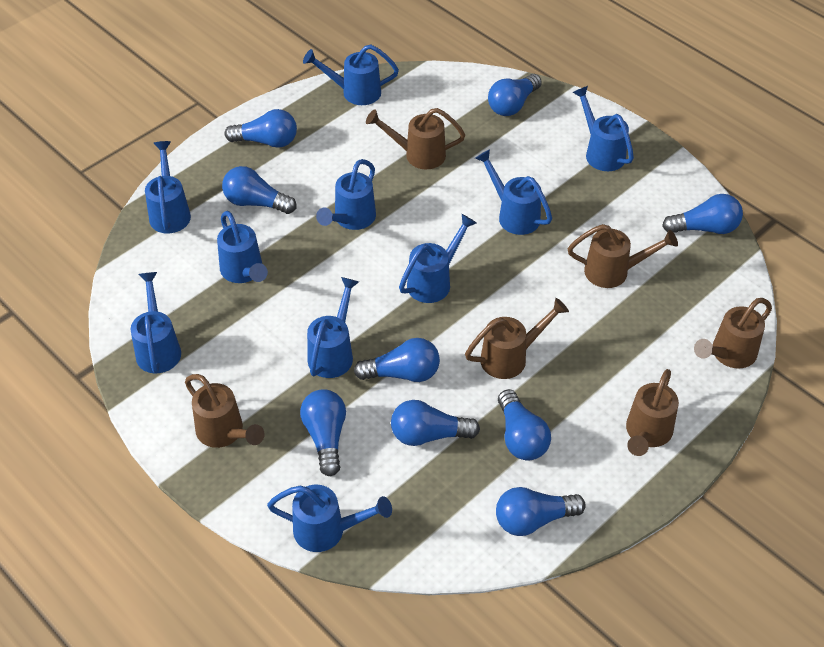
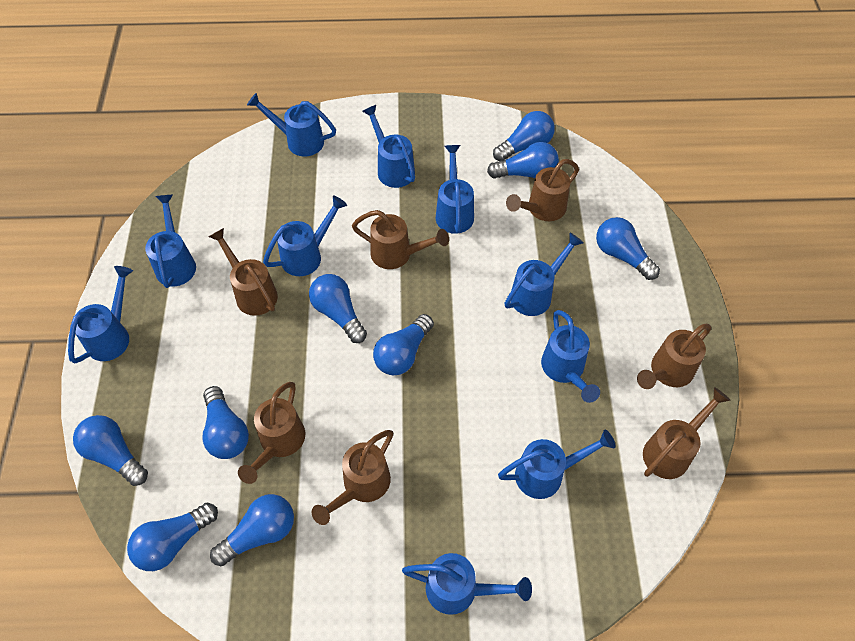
brown watering can: [185,374,265,448] [366,108,465,169] [465,298,569,379] [568,224,678,288] [626,369,679,456] [694,298,772,368] = 6 -> [209,228,278,316] [238,382,305,484] [312,430,393,525] [352,210,449,269] [506,159,579,221] [637,324,711,389] [643,387,731,479] = 7

